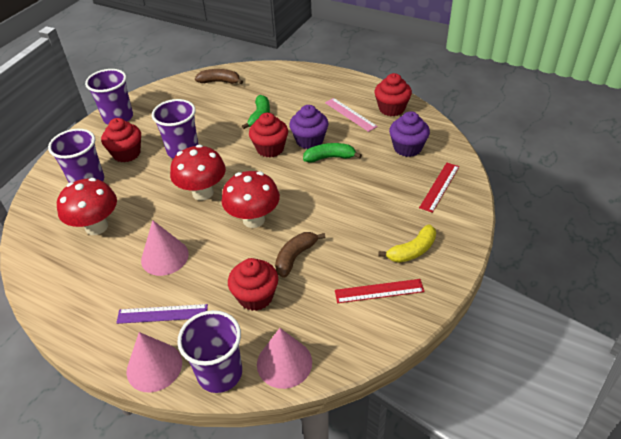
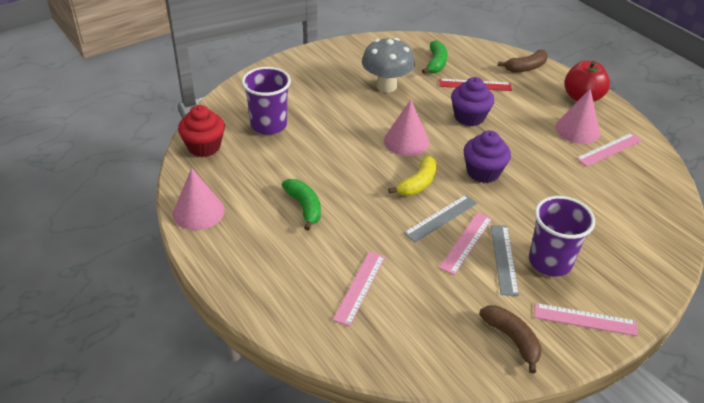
grey mushroom: none = 0 -> [362,38,415,92] = 1
grey ruler: none = 0 -> [404,195,477,242] [491,225,519,296] = 2
pink ruler: [325,98,378,132] = 1 -> [333,251,385,326] [439,212,492,275] [534,303,638,336] [576,133,642,167] = 4
purple cup: [48,129,104,183] [85,69,133,125] [152,99,199,159] [177,310,242,393] = 4 -> [241,67,291,135] [529,196,595,277] = 2
purple ruler: [116,304,208,324] = 1 -> none = 0
red apple: none = 0 -> [564,61,610,102] = 1
red cupcake: [101,118,141,162] [228,258,278,311] [249,113,288,157] [374,73,412,116] = 4 -> [178,105,225,157] = 1
red mushroom: [57,178,117,235] [170,144,226,201] [222,171,280,228] = 3 -> none = 0
red ruler: [335,279,425,303] [419,163,459,213] = 2 -> [439,79,512,91] = 1

